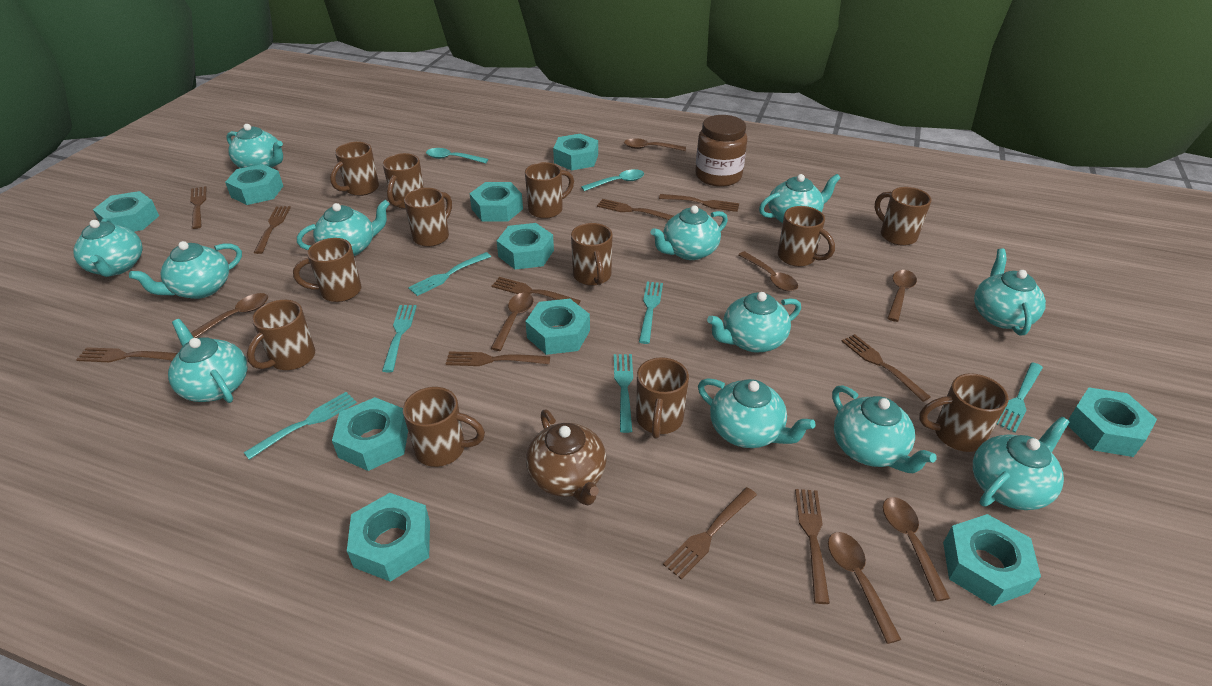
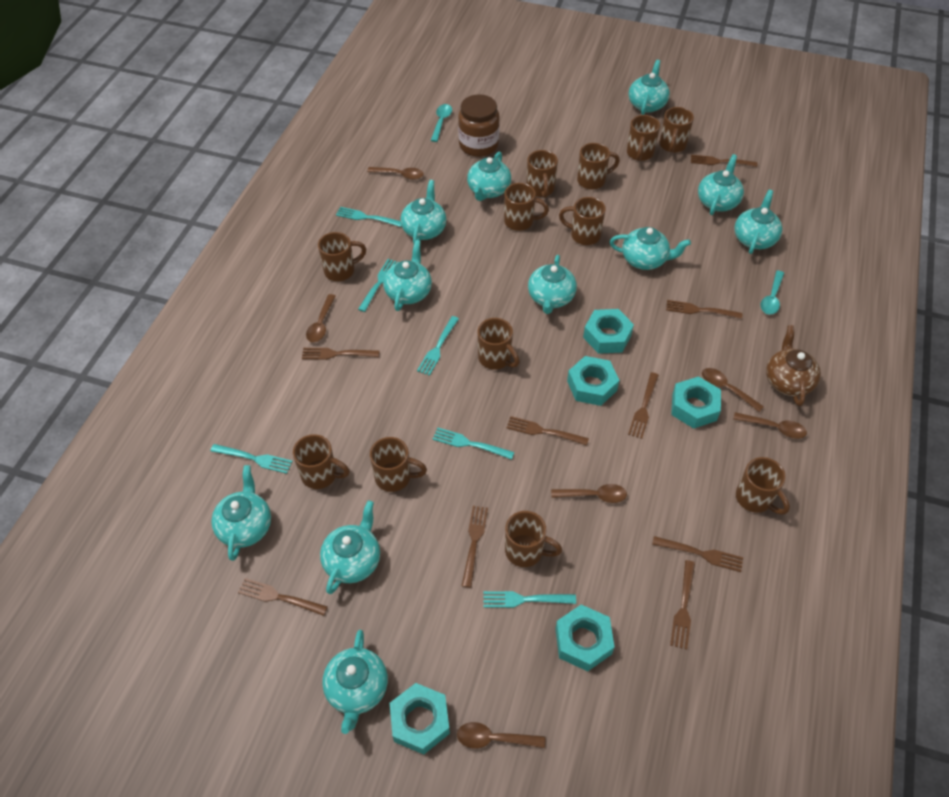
brown fork: [76,347,178,362] [190,186,207,229] [254,206,291,254] [446,351,550,366] [492,277,581,305] [597,199,673,220] [659,194,739,212] [663,487,757,579] [795,489,830,604] [842,334,930,402] = 10 -> [238,578,328,616] [302,348,380,360] [462,506,488,588] [507,416,589,446] [628,372,659,439] [652,536,743,572] [666,300,742,319] [670,560,695,650] [691,155,757,167] = 9
brown spoon: [191,293,268,338] [490,293,533,351] [624,138,686,151] [738,251,798,291] [828,532,902,644] [883,497,950,601] [887,270,917,322] = 7 -> [306,294,336,342] [367,167,424,180] [457,722,545,749] [551,484,627,503] [702,368,764,412] [733,412,807,439] = 6
turquoise nut: [93,191,159,232] [225,164,283,205] [332,397,408,471] [347,493,430,582] [469,182,523,222] [497,223,554,270] [525,299,590,355] [553,133,598,171] [943,514,1041,606] [1068,387,1157,457] = 10 -> [390,683,450,754] [555,605,615,671] [567,356,619,406] [583,309,634,354] [671,376,721,429] = 5
turquoise teapot: [73,218,143,277] [129,241,242,299] [168,319,247,403] [226,124,283,168] [297,200,390,256] [651,205,728,260] [698,378,816,448] [707,292,801,352] [759,174,841,223] [832,385,937,473] [973,417,1069,510] [974,248,1046,336] = 12 -> [211,465,271,561] [320,500,380,594] [322,630,388,734] [383,240,432,311] [401,180,446,244] [467,152,511,201] [528,255,577,314] [610,227,691,270] [628,60,670,115] [698,154,744,215] [734,190,782,254] = 11

